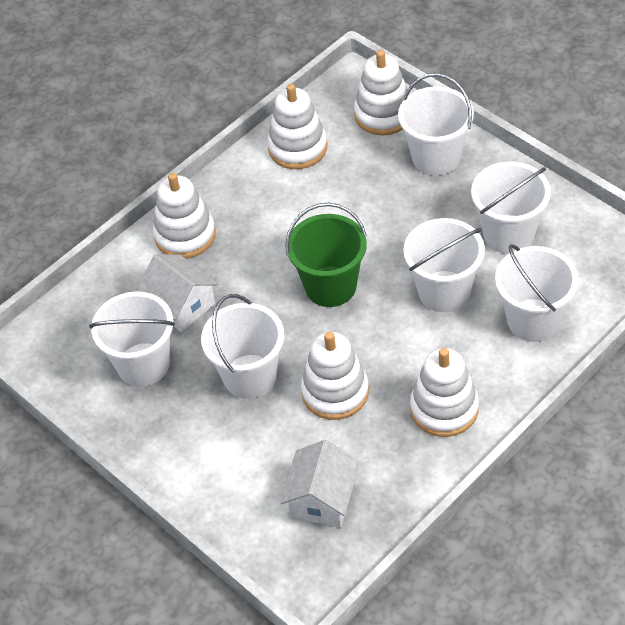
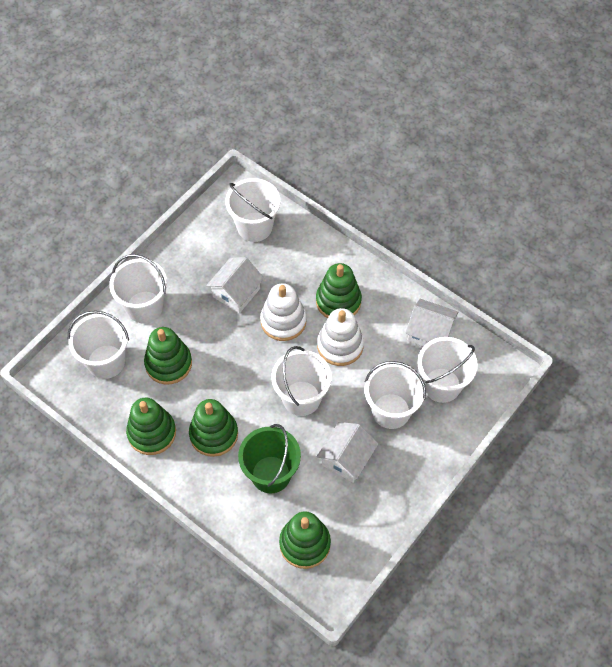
green stacking toy: none = 0 -> [126,398,176,455] [144,327,192,385] [189,399,238,457] [279,511,331,569] [316,263,362,318] = 5
white house: [137,254,218,332] [280,440,360,527] = 2 -> [206,257,264,313] [317,422,378,483] [405,299,459,346] = 3
white stacking toy: [153,173,216,259] [267,84,327,169] [301,332,369,420] [354,50,409,135] [410,348,479,437] = 5 -> [260,283,307,341] [317,308,364,366] = 2

